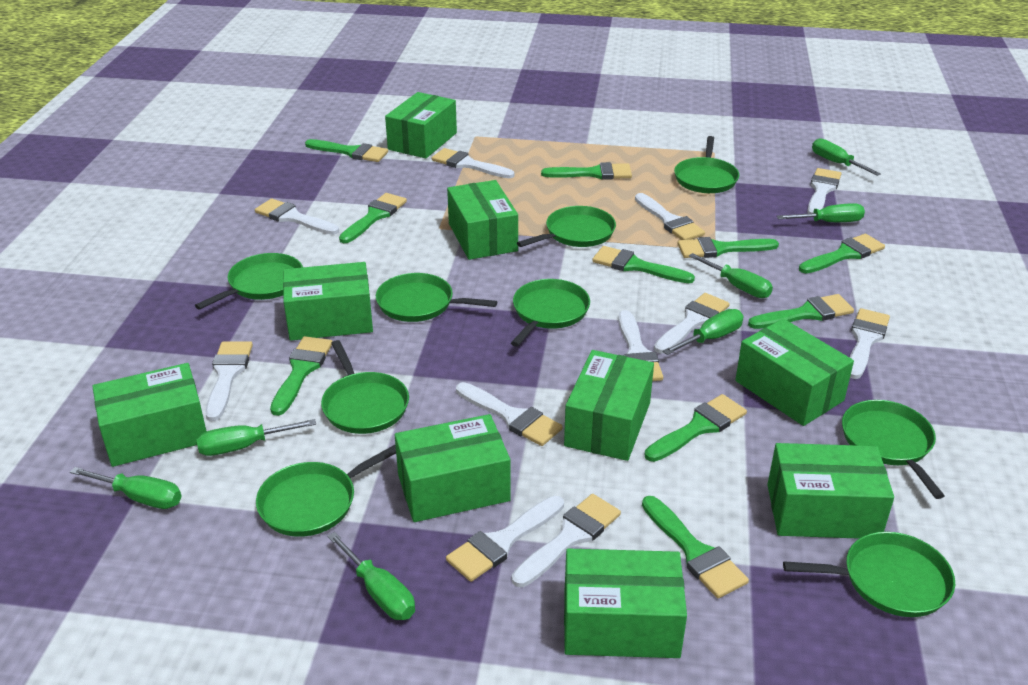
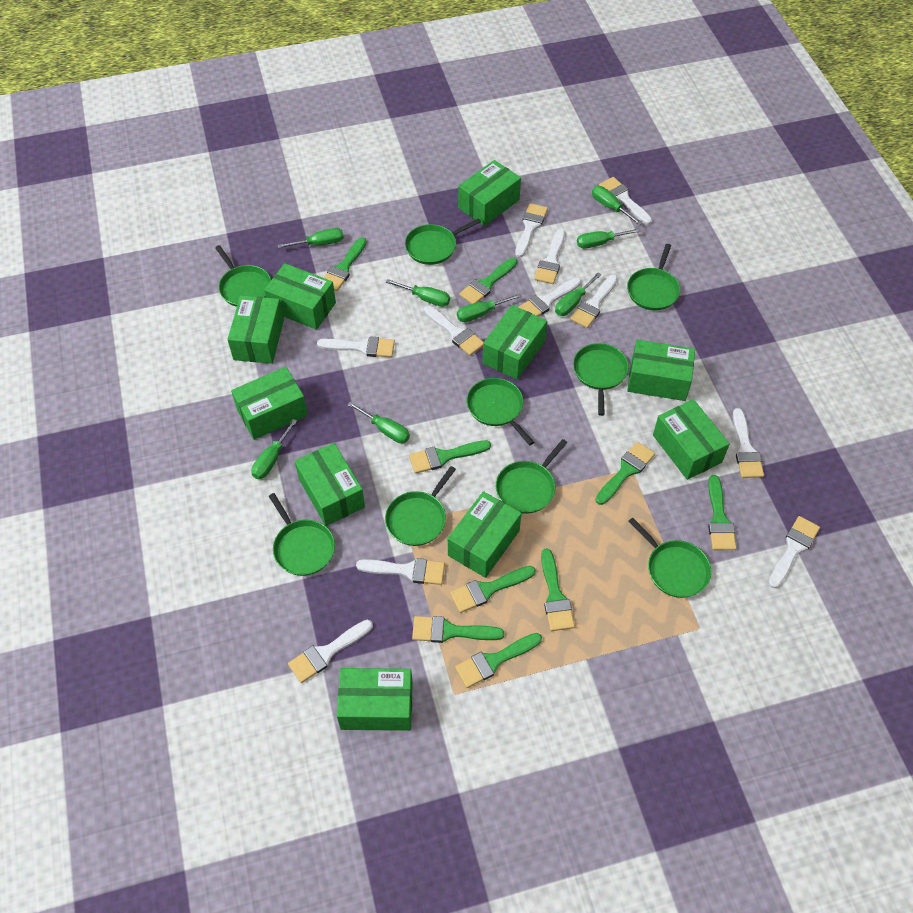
green box: [92,363,206,467] [283,262,373,341] [385,92,457,158] [395,414,511,522] [447,180,518,260] [564,350,654,461] [564,548,687,658] [735,319,854,426] [767,443,894,539] = 9 -> [227,295,284,364] [231,367,308,440] [264,263,336,330] [295,443,365,526] [337,668,413,731] [448,491,521,578] [458,160,521,226] [483,305,547,380] [627,340,695,401] [653,399,730,480] = 10
green brush: [270,336,332,416] [305,139,388,162] [339,193,407,243] [541,162,632,180] [592,246,695,283] [642,496,749,598] [645,394,747,462] [678,237,779,258] [748,294,854,329] [799,234,885,274] = 10 -> [324,237,367,291] [409,440,491,474] [412,616,504,643] [450,566,536,613] [455,633,542,688] [459,258,517,304] [541,548,575,631] [595,442,655,505] [708,475,736,550] = 9
green screwdriver: [70,467,182,509] [197,419,316,456] [327,532,415,620] [662,309,744,355] [689,253,773,298] [777,203,865,222] [812,138,881,176] = 7 -> [251,419,297,479] [278,228,344,248] [347,401,410,443] [386,279,450,307] [457,293,521,322] [555,272,602,316] [577,228,641,249] [592,186,642,225] = 8

